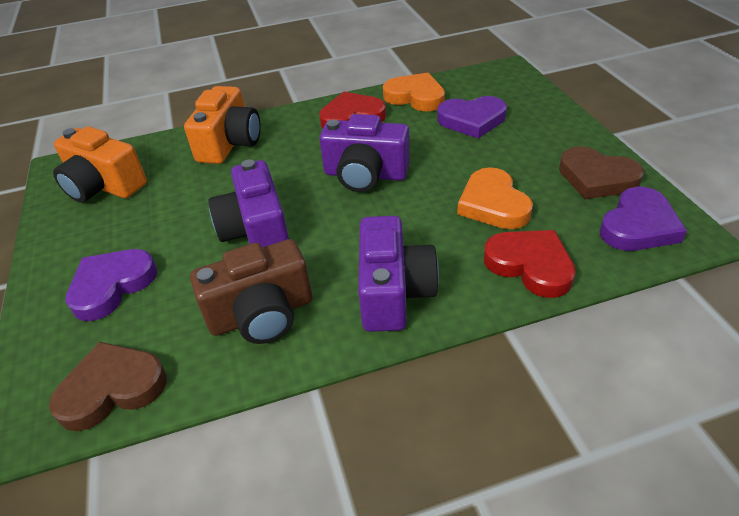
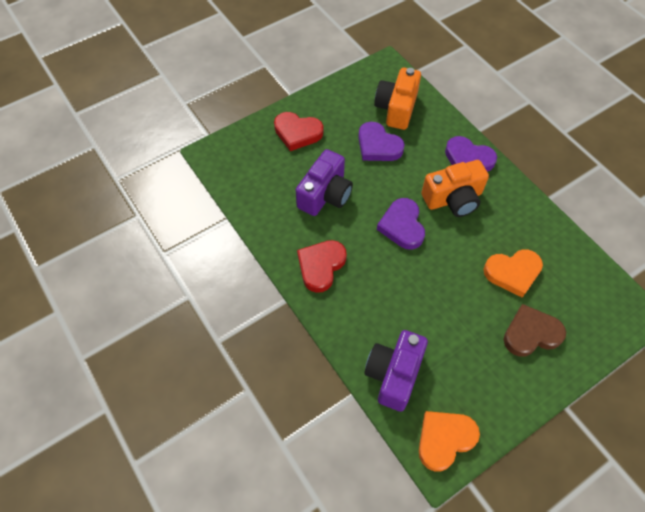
brown camera: [190,239,312,344] = 1 -> none = 0
brown heart: [49,342,167,431] [559,146,644,199] = 2 -> [504,304,566,357] = 1
purple camera: [208,159,289,247] [320,114,410,192] [358,216,439,332] = 3 -> [296,149,353,216] [364,330,428,412] = 2

